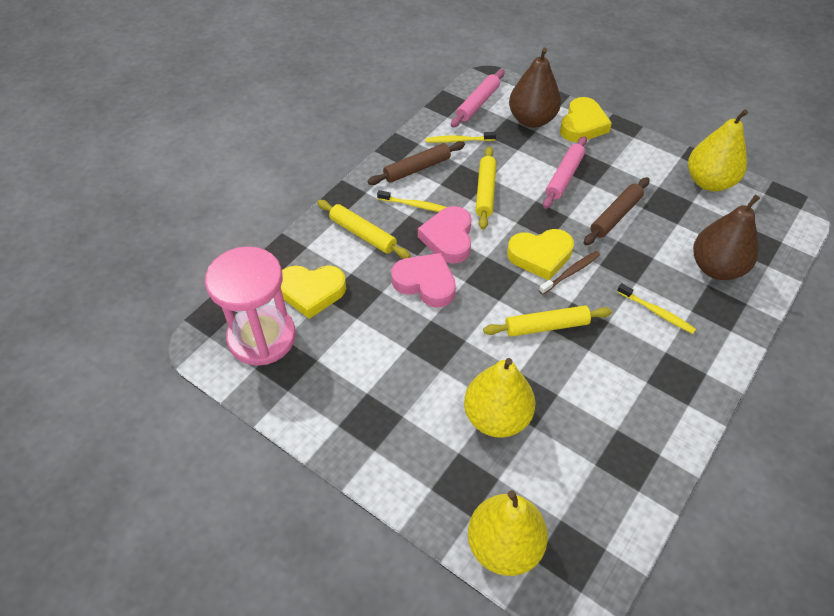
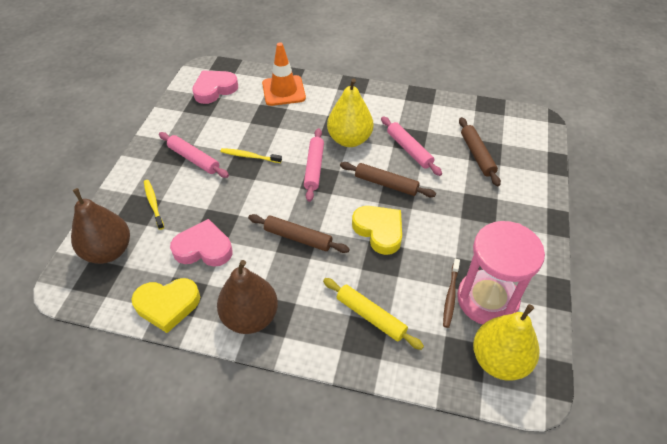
brown rolling pin: [367,141,465,185] [584,177,650,245] = 2 -> [248,214,350,253] [340,162,436,197] [459,117,501,186] = 3
orange traffic cone: none = 0 -> [262,42,306,106] = 1
pink rolling pin: [451,69,505,128] [543,136,587,209] = 2 -> [159,132,229,178] [304,128,324,202] [381,116,442,176] = 3
yellow heart: [281,265,346,319] [507,229,574,280] [560,97,612,142] = 3 -> [131,278,200,333] [352,206,402,255] = 2
yellow pear: [464,358,535,438] [468,490,548,576] [688,109,748,191] = 3 -> [327,78,374,147] [473,304,539,381] = 2
yellow rolling pin: [317,200,410,259] [476,146,496,230] [483,306,612,337] = 3 -> [323,278,424,350] = 1
yellow toothbrush: [377,190,447,212] [426,132,496,143] [617,283,696,334] = 3 -> [144,180,164,230] [221,148,282,163] = 2

